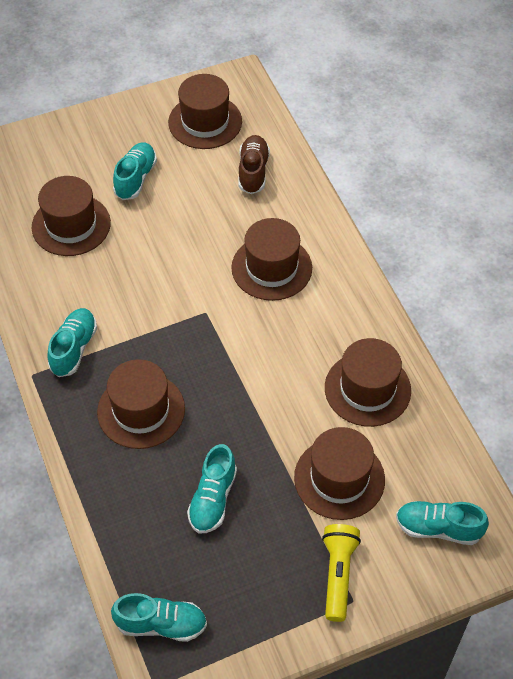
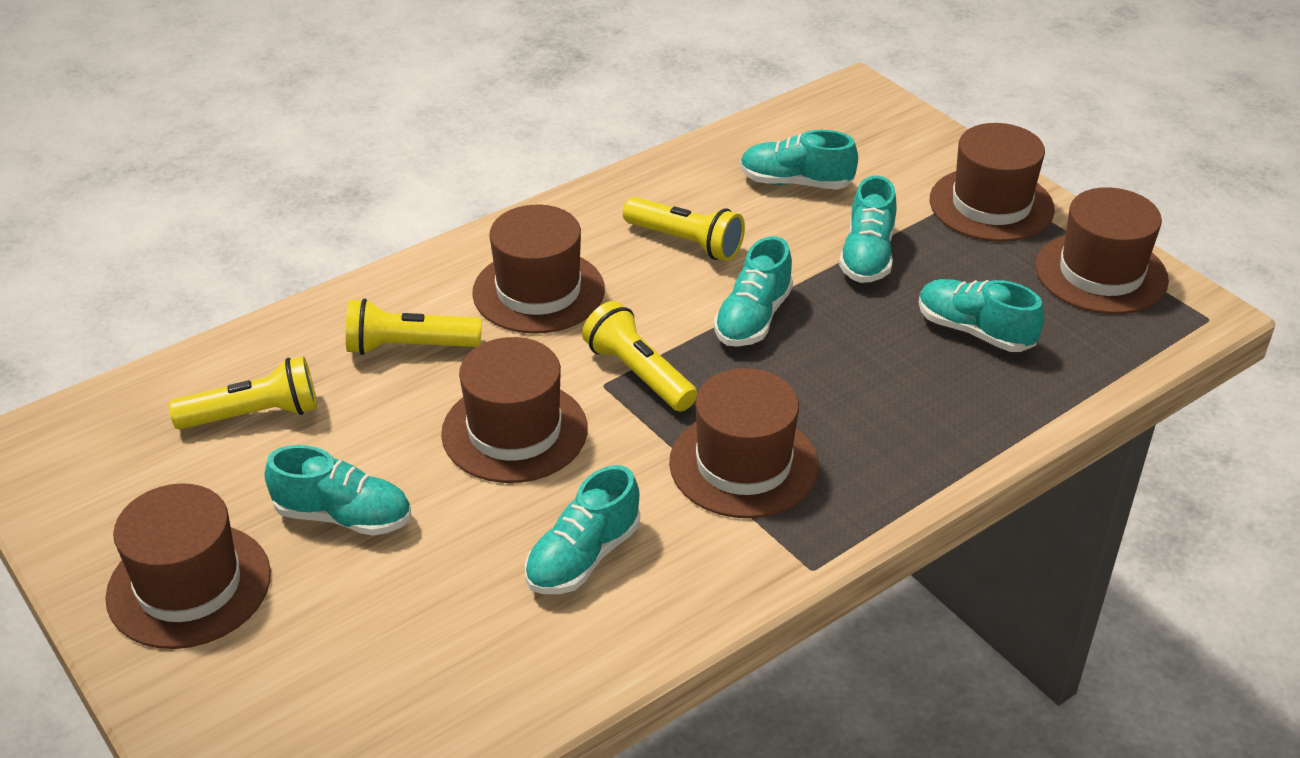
brown shoe: [238,135,270,194] = 1 -> none = 0
turquoise shoe: [48,308,97,377] [111,593,207,642] [113,142,157,200] [187,444,237,534] [396,501,489,545] = 5 -> [265,445,411,536] [525,465,640,594] [714,236,793,347] [740,130,858,190] [839,176,897,283] [918,279,1044,352] = 6
yellow flashlight: [322,524,361,622] = 1 -> [169,356,317,430] [346,298,482,355] [582,301,697,412] [623,197,745,261] = 4

